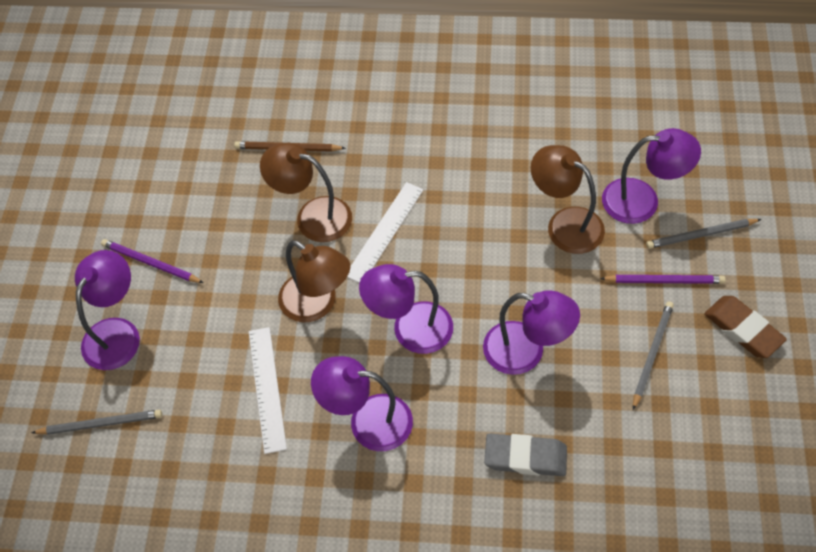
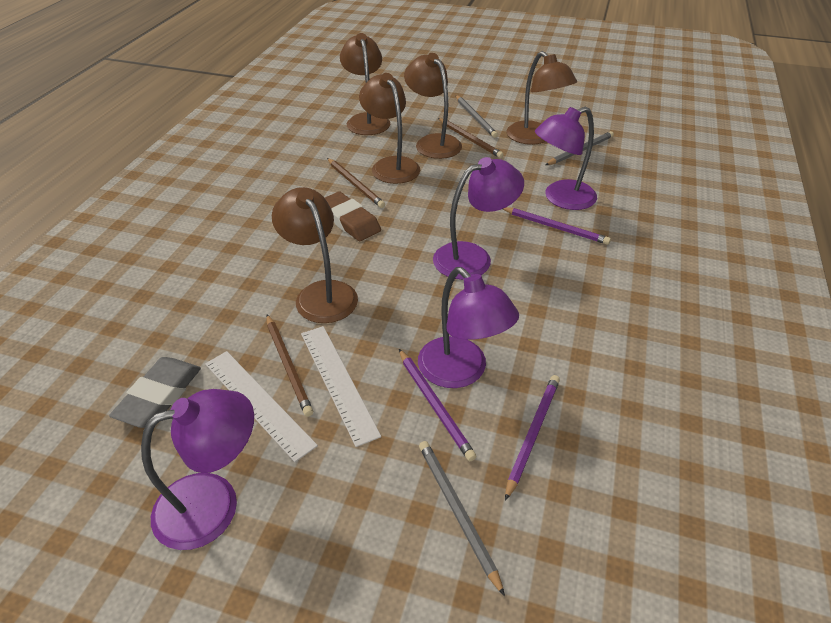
brown lamp: [260,143,352,242] [278,240,350,322] [531,145,605,254] = 3 -> [272,187,358,323] [340,33,390,135] [359,73,420,184] [404,53,462,159] [507,51,577,145] = 5
brown pencil: [234,141,346,152] = 1 -> [266,315,313,417] [327,158,385,208] [438,118,504,158] = 3
purple lamp: [75,250,140,370] [311,356,413,451] [359,264,453,354] [483,290,580,375] [602,128,701,224] = 5 -> [141,389,254,550] [418,267,519,388] [433,157,524,280] [535,107,597,210] = 4
purple pencil: [101,239,204,283] [600,275,726,284] = 2 -> [399,349,477,461] [503,207,611,245] [505,375,560,501] = 3

